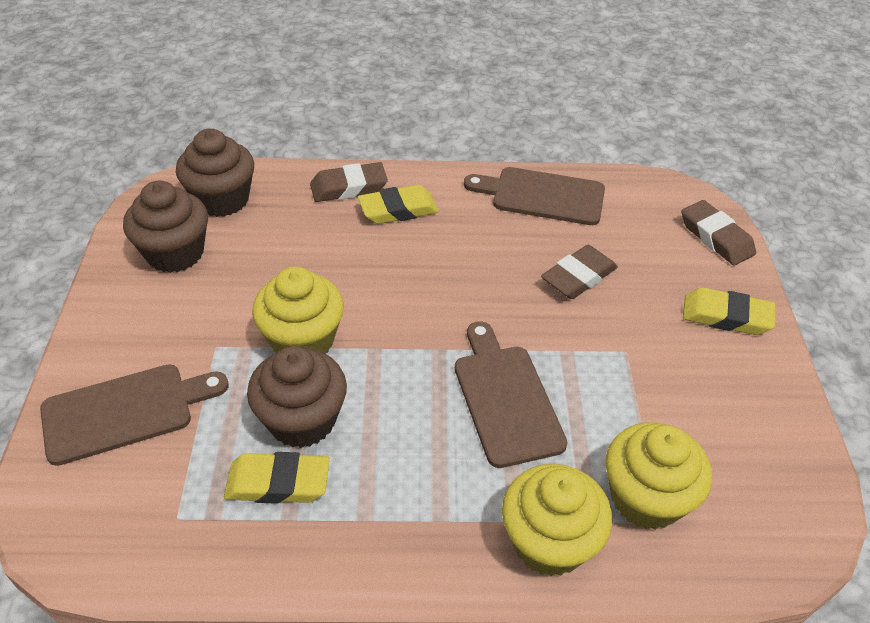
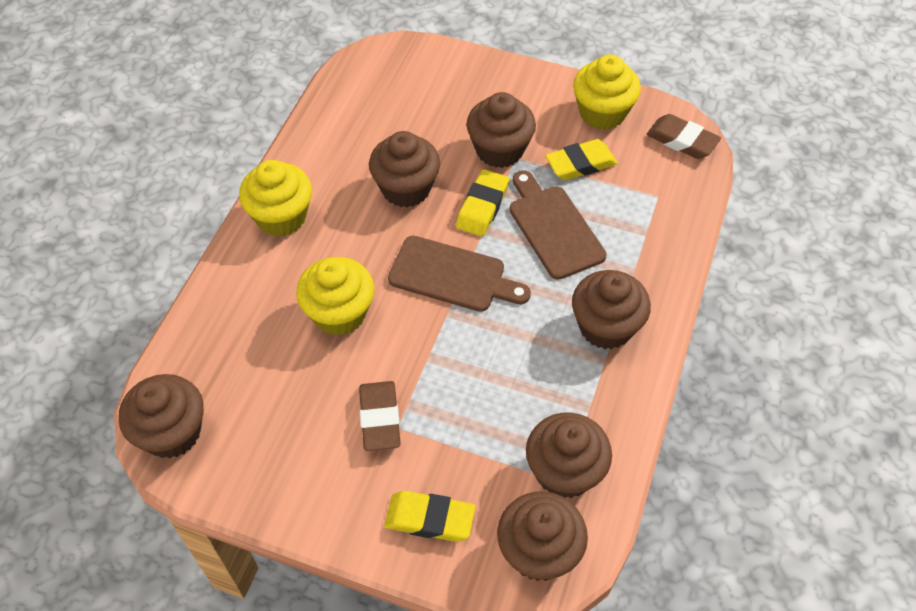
brown cupcake: [123,181,208,273] [176,129,254,217] [247,346,347,448] = 3 -> [118,374,204,458] [369,131,440,207] [467,92,536,168] [497,491,588,581] [526,412,612,498] [572,270,651,349] = 6
brown cutting board: [40,364,229,466] [455,321,567,468] [464,167,605,225] = 3 -> [388,236,531,312] [509,170,607,280] = 2
brown eraser: [310,162,388,202] [541,245,618,299] [682,200,756,266] = 3 -> [359,381,401,451] [646,114,721,159] = 2

